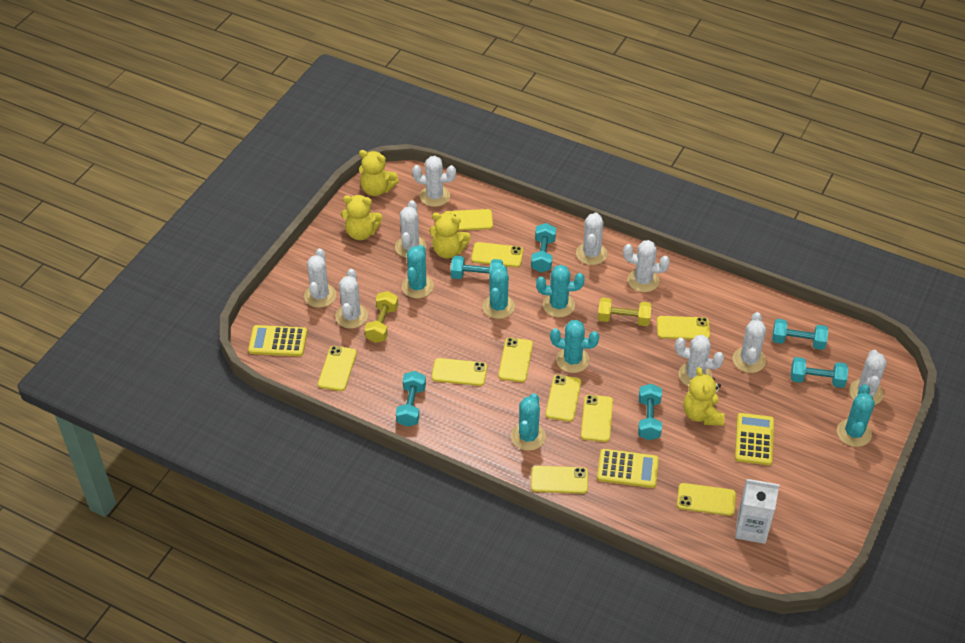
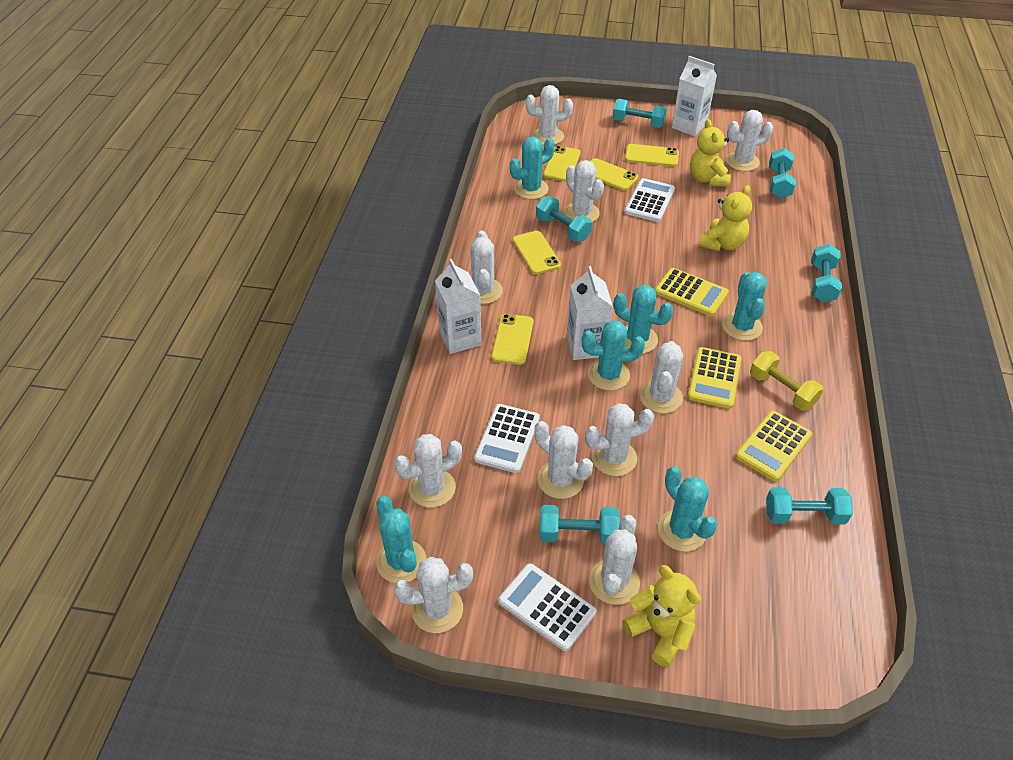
white cactus: [304,248,336,308] [335,269,368,329] [395,200,426,258] [412,156,456,207] [576,212,607,265] [623,240,670,292] [675,335,724,387] [733,312,766,373] [849,350,887,405] = 9 -> [394,434,462,508] [394,557,473,633] [470,231,503,304] [526,85,573,145] [534,421,593,499] [564,160,604,222] [585,403,654,476] [589,515,640,605] [640,341,683,414] [726,110,773,171] = 10
white calculator: none = 0 -> [474,404,540,473] [498,563,596,651] [625,178,675,222] = 3
white carton: [735,479,780,544] = 1 -> [435,259,482,354] [567,266,613,360] [672,56,717,136] = 3
yellow dumbbell: [365,291,398,343] [598,297,652,326] = 2 -> [750,351,824,411] = 1
yellow phone: [318,346,357,391] [432,358,487,386] [444,209,493,231] [471,242,523,267] [498,338,533,382] [531,466,588,494] [546,375,581,422] [581,395,613,442] [657,316,710,339] [677,483,736,516] = 10 -> [491,314,534,365] [513,231,561,274] [543,146,581,181] [590,158,638,191] [625,144,679,167] = 5
yellow teddy bear: [341,195,382,240] [359,150,399,196] [429,213,471,259] [683,367,725,426] = 4 -> [622,565,701,667] [690,119,731,187] [699,185,752,251] = 3

